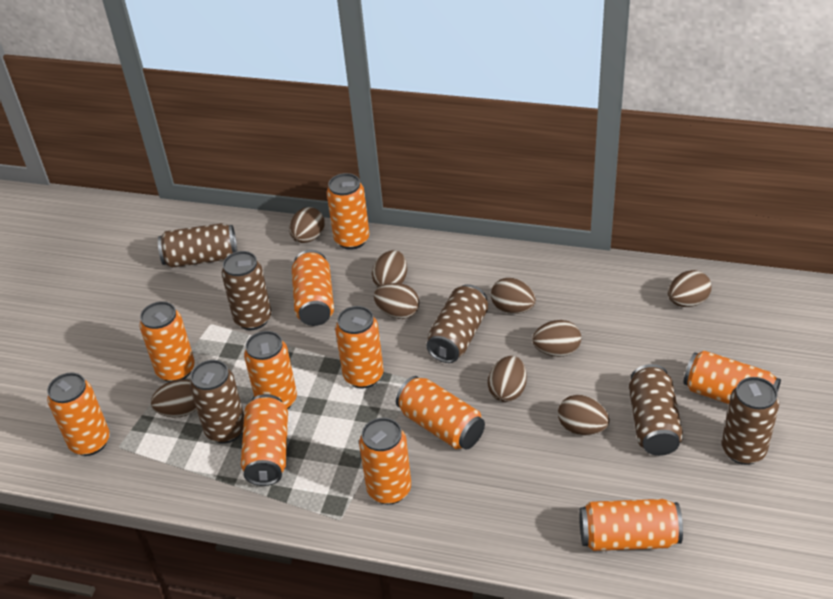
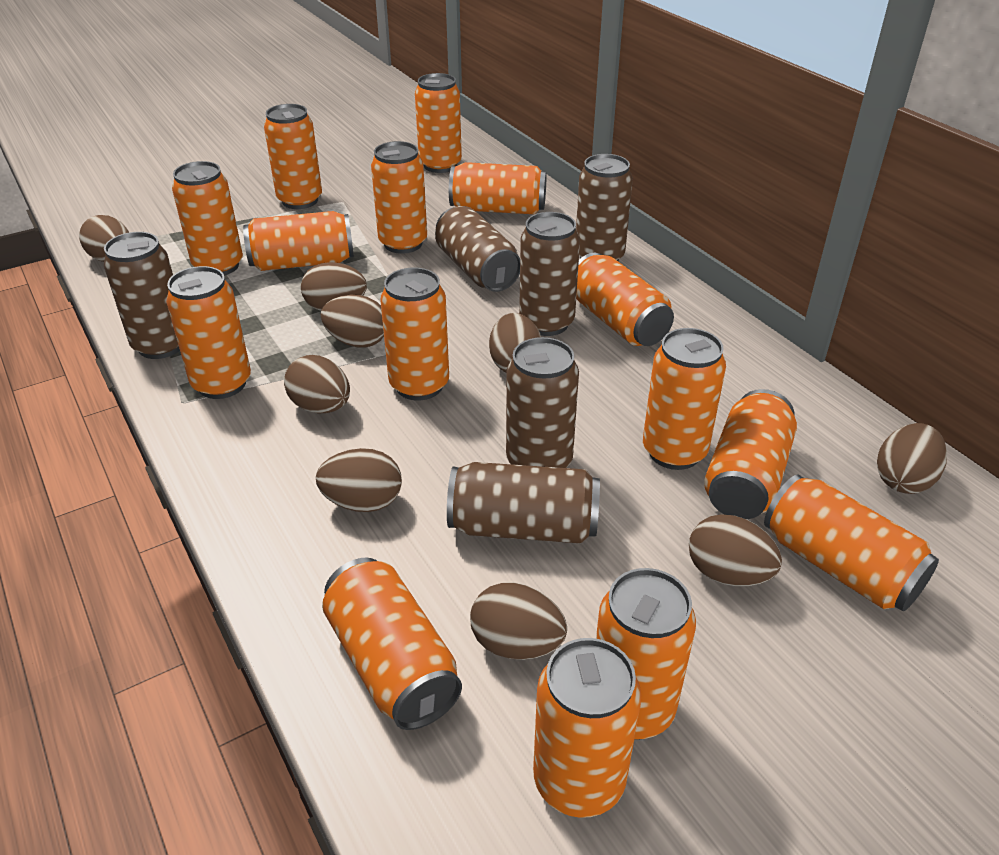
orange can: [47,373,110,456] [140,301,195,382] [241,394,288,486] [244,331,297,409] [292,250,334,326] [327,173,370,250] [335,306,384,388] [359,418,411,505] [396,376,485,450] [579,499,683,551] [683,351,781,404] = 11 -> [166,266,251,399] [172,161,243,276] [243,211,354,271] [264,104,322,209] [322,557,462,730] [371,141,427,254] [380,268,449,400] [415,73,462,173] [449,162,546,214] [533,638,641,818] [576,253,674,346] [596,568,696,740] [643,328,726,470] [704,389,797,519] [764,474,939,611] = 15

